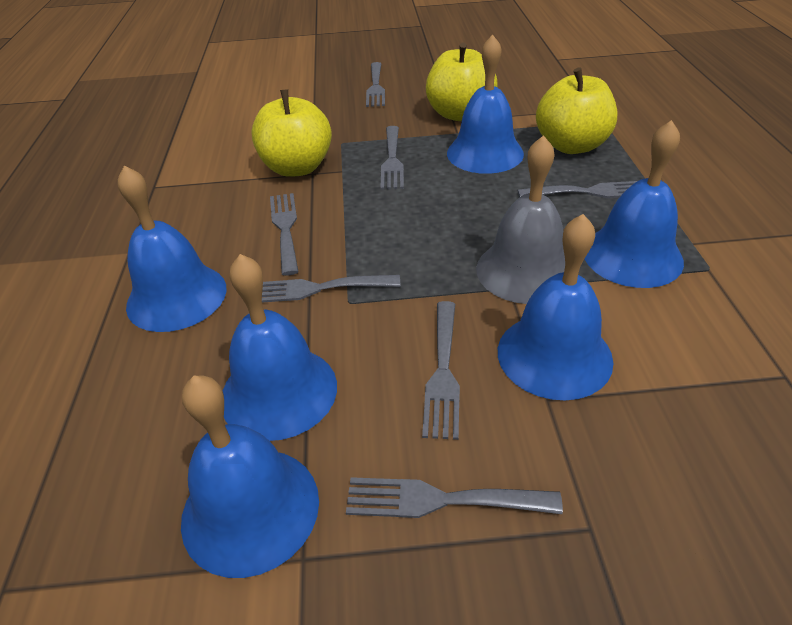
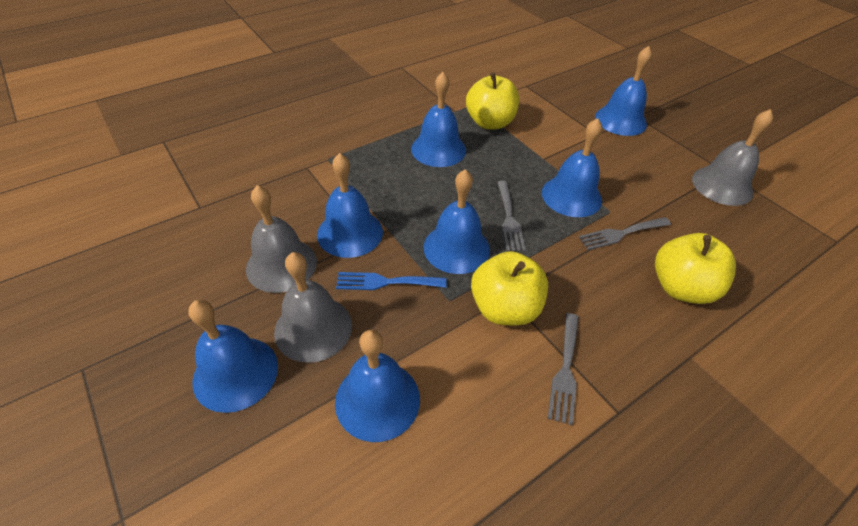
blue bell: [118,165,227,332] [181,375,319,578] [223,254,337,441] [447,34,524,174] [498,214,613,400] [585,120,684,288] = 6 -> [188,300,278,413] [317,153,383,258] [335,330,420,442] [411,72,466,167] [423,169,490,274] [542,118,602,217] [595,46,652,136] = 7
blue fork: none = 0 -> [336,272,447,290] = 1
grey bell: [476,135,565,304] = 1 -> [246,185,317,293] [274,252,352,363] [692,109,773,206] = 3
grey fork: [262,275,400,303] [270,193,299,276] [346,477,563,518] [366,62,385,107] [381,126,404,190] [422,301,460,440] [518,181,637,198] = 7 -> [497,181,526,251] [548,313,579,425] [579,217,671,250] = 3

